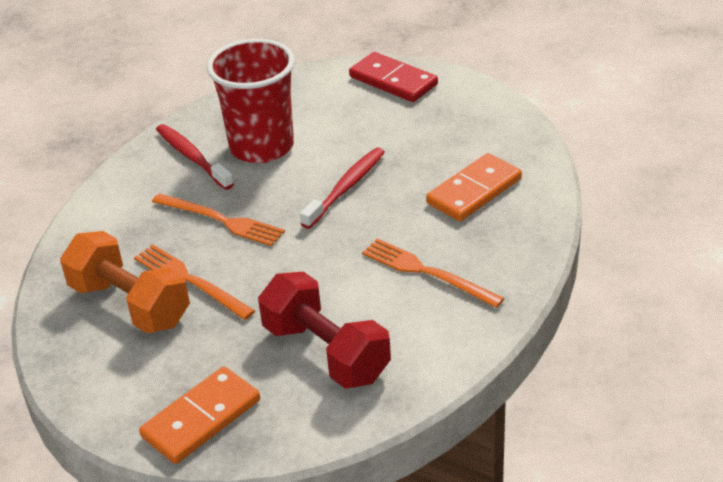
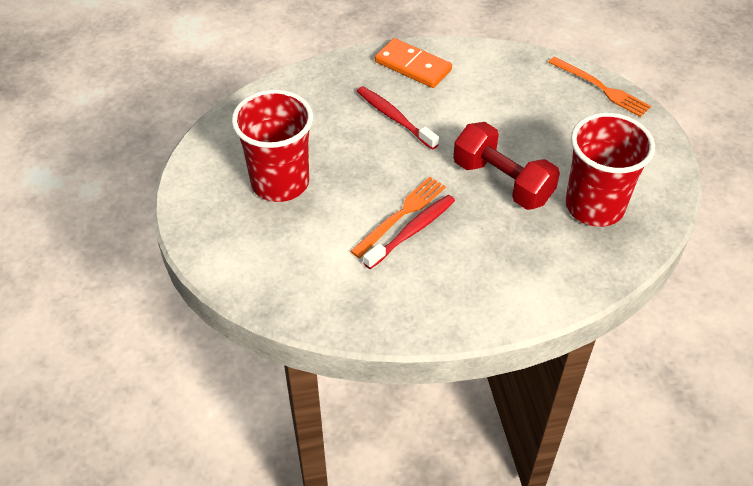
orange domino: [139,366,260,464] [426,153,522,221] = 2 -> [375,38,452,88] = 1
orange dumbbell: [60,231,190,333] = 1 -> none = 0
orange fork: [134,245,255,320] [152,193,285,246] [362,239,505,308] = 3 -> [350,177,446,258] [548,57,651,117] = 2
red cup: [207,39,295,163] = 1 -> [232,90,313,202] [565,113,655,227] = 2
red domino: [349,52,438,102] = 1 -> none = 0

